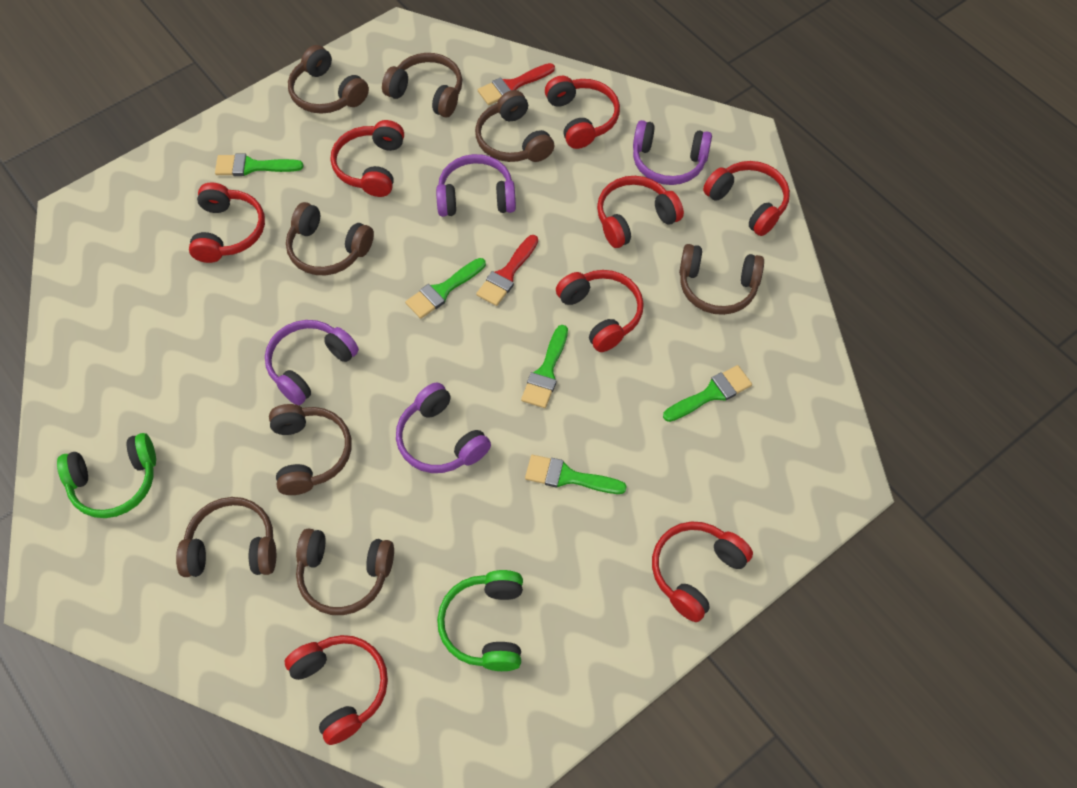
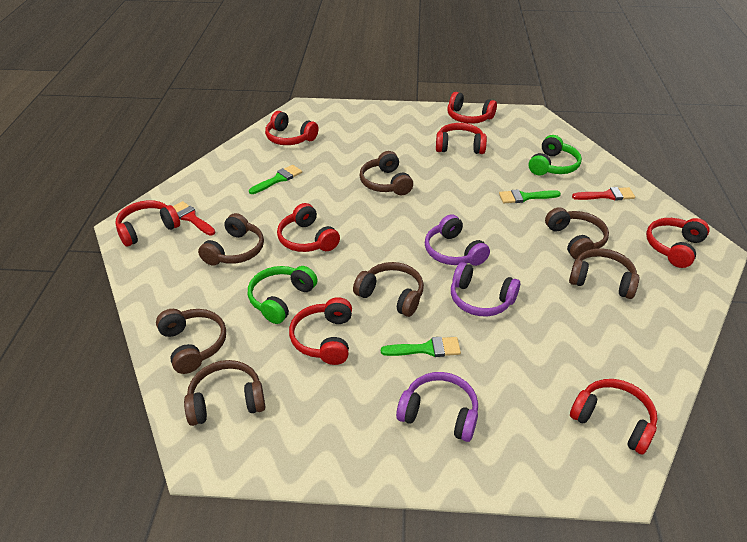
brown headphones: [176,497,276,577] [269,404,351,495] [286,202,374,275] [288,45,369,114] [296,529,394,615] [382,53,462,118] [475,90,554,162] [679,244,764,315] = 8 -> [156,309,226,374] [184,360,265,426] [198,213,264,266] [353,262,424,317] [359,151,413,195] [545,207,609,260] [569,248,639,299] = 7
green brush: [215,154,303,176] [405,258,486,319] [521,325,568,408] [525,455,627,494] [663,365,752,422] = 5 -> [249,165,302,194] [381,337,461,357] [499,189,561,203] = 3
purple headphones: [265,320,359,405] [396,383,491,473] [436,154,516,217] [633,120,712,185] = 4 -> [396,372,478,442] [425,215,490,266] [451,262,520,317] = 3

